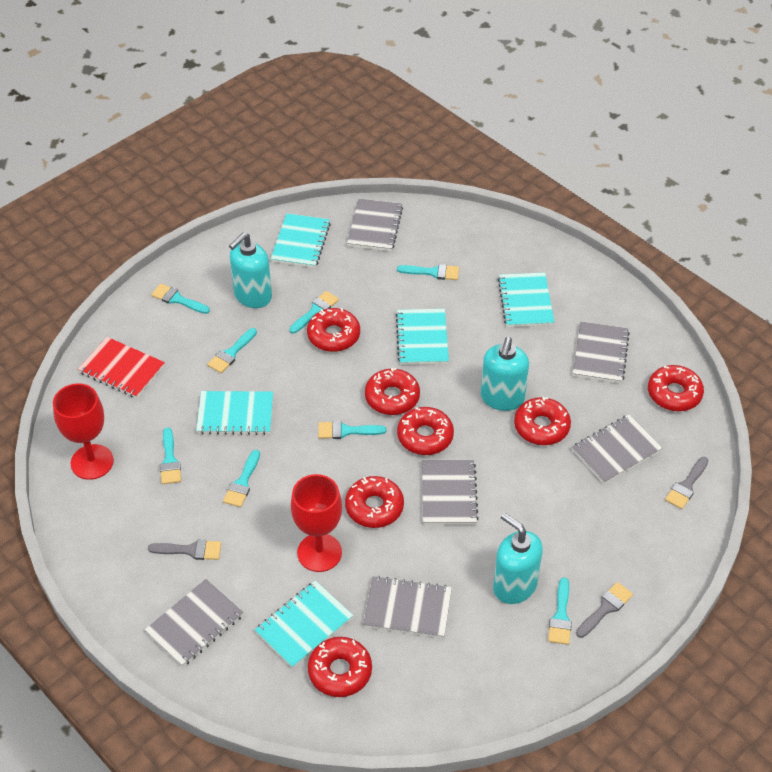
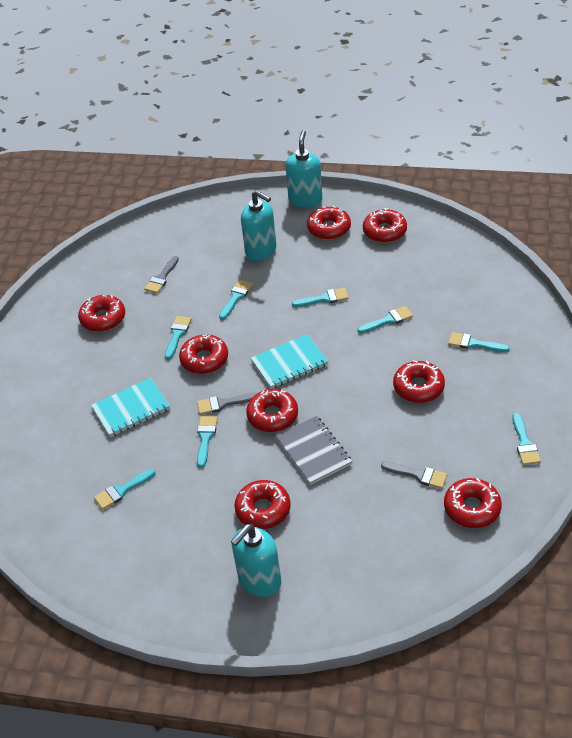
grey notebook: [145,579,244,667] [347,199,403,251] [363,576,452,638] [422,460,479,525] [572,415,662,484] [573,321,630,383] = 6 -> [275,416,352,485] = 1
red donut: [307,308,360,352] [308,637,372,697] [345,476,404,528] [365,367,420,415] [397,407,454,455] [514,397,571,445] [648,365,704,411] = 7 -> [78,295,125,332] [179,334,228,374] [234,480,291,529] [246,389,298,432] [307,206,351,240] [363,208,407,243] [393,360,445,403] [444,478,502,528] = 8
red goblet: [53,383,114,480] [291,474,342,572] = 2 -> none = 0
red notebook: [78,337,165,398] = 1 -> none = 0
turquoise notebook: [196,391,273,435] [255,580,353,668] [270,213,331,268] [396,309,449,365] [498,272,555,327] = 5 -> [91,378,170,437] [251,334,328,389] = 2

